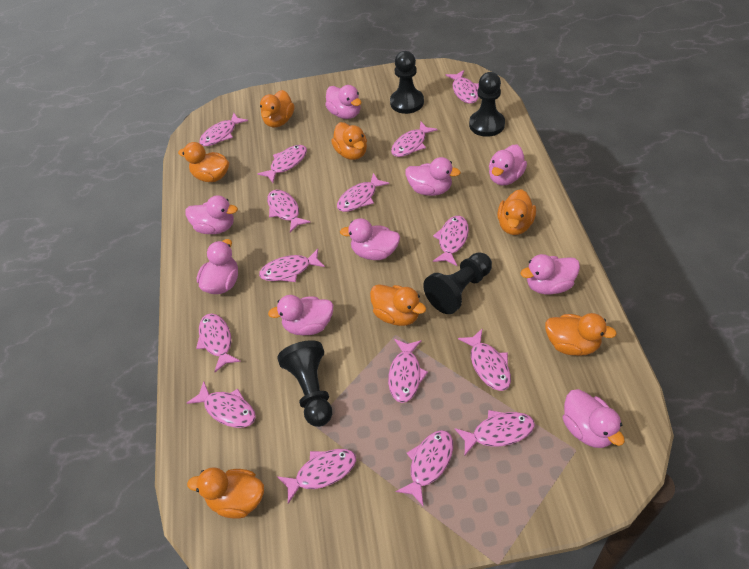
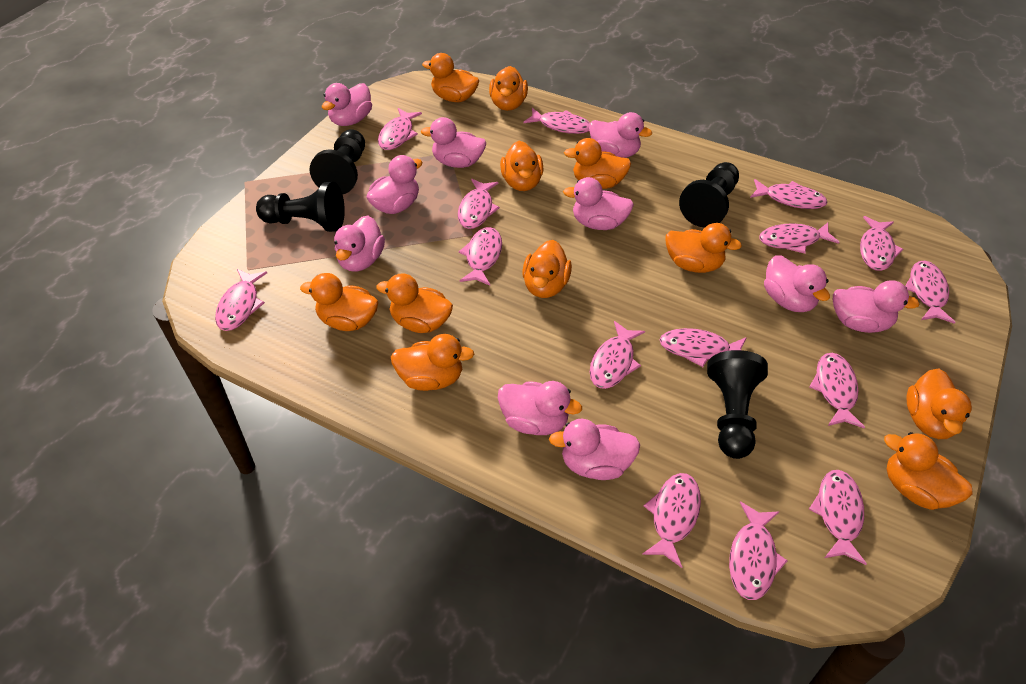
orange duck: [178,142,229,182] [187,467,264,518] [260,90,294,127] [331,122,367,160] [370,284,426,326] [497,189,536,235] [545,313,617,356] = 7 -> [300,273,378,331] [376,273,453,333] [391,334,474,391] [422,53,479,102] [489,66,528,111] [500,141,544,191] [522,240,572,298] [564,138,631,189] [666,223,742,273] [884,432,973,510] [906,368,972,439] = 11
pink duck: [185,195,238,234] [197,239,238,294] [268,295,333,335] [325,85,361,119] [340,218,400,260] [405,157,461,196] [489,144,527,185] [520,254,580,294] [562,389,625,448] = 9 -> [322,83,372,126] [334,216,385,271] [366,155,422,214] [421,117,486,168] [498,381,582,435] [549,419,640,480] [563,177,634,230] [589,112,652,158] [764,255,830,312] [833,280,920,333] = 10

